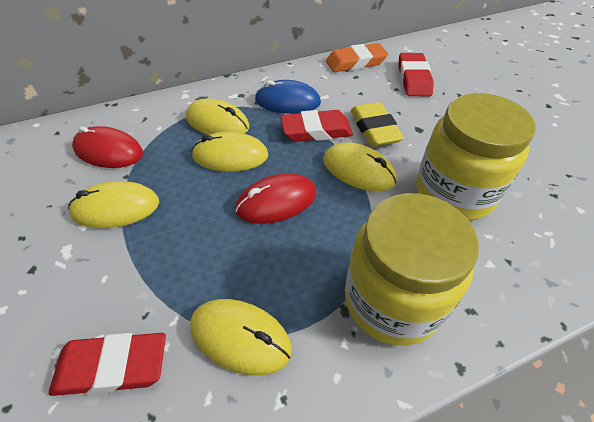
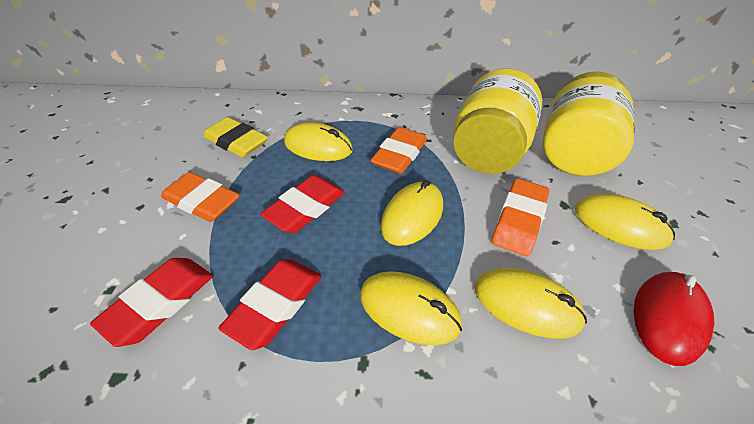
blue mouse: [255,80,321,114] = 1 -> none = 0
orange eraser: [326,43,388,72] = 1 -> [161,172,240,222] [370,127,427,174] [492,179,549,256] = 3
red mouse: [72,126,143,168] [235,173,317,224] = 2 -> [634,272,714,366] = 1

